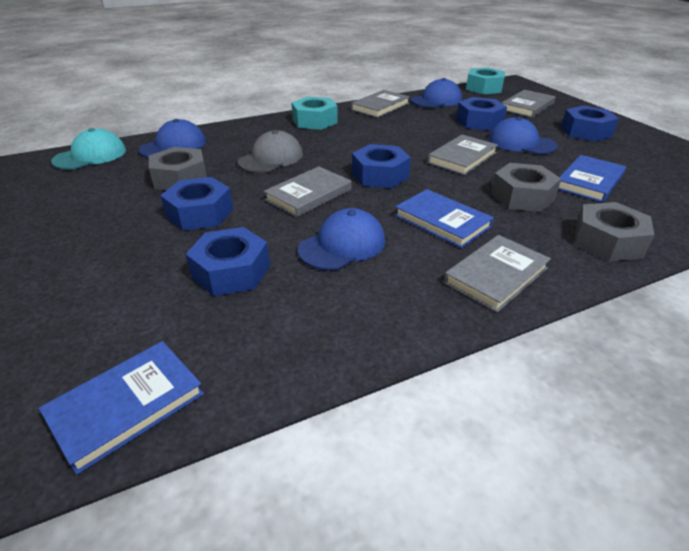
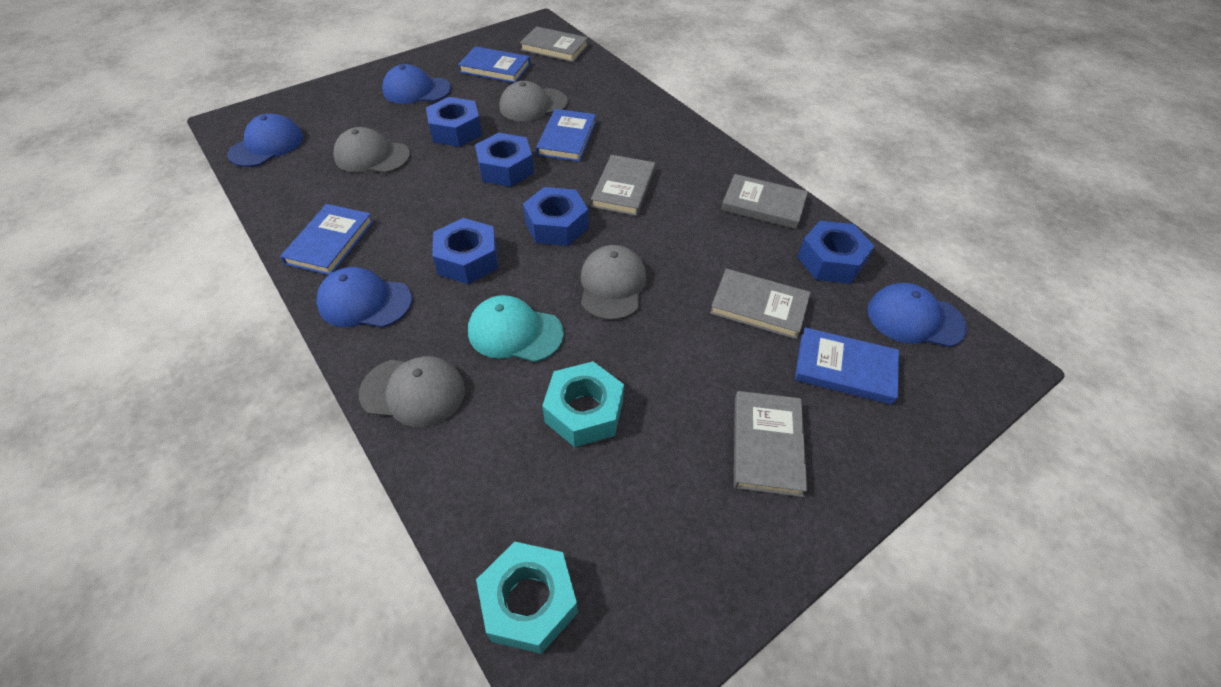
blue book: [39,341,204,475] [395,189,494,248] [558,155,626,202] = 3 -> [280,204,374,275] [458,46,530,83] [536,109,596,162] [795,327,899,405] = 4
grey cap: [238,130,303,173] = 1 -> [333,127,410,173] [359,356,465,427] [500,81,568,122] [581,245,647,320] = 4
grey nut: [149,147,207,190] [491,163,561,212] [574,202,654,262] = 3 -> none = 0

